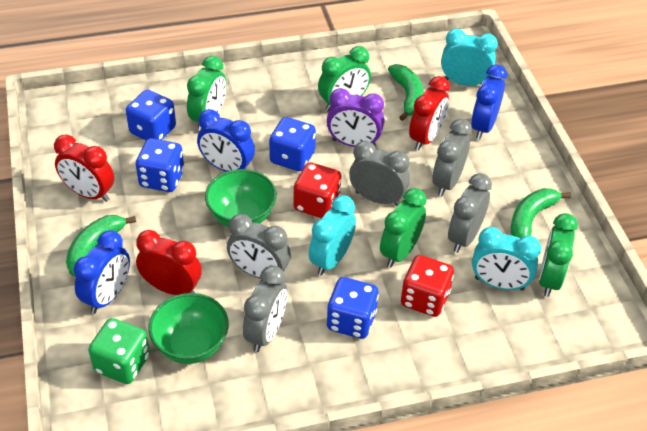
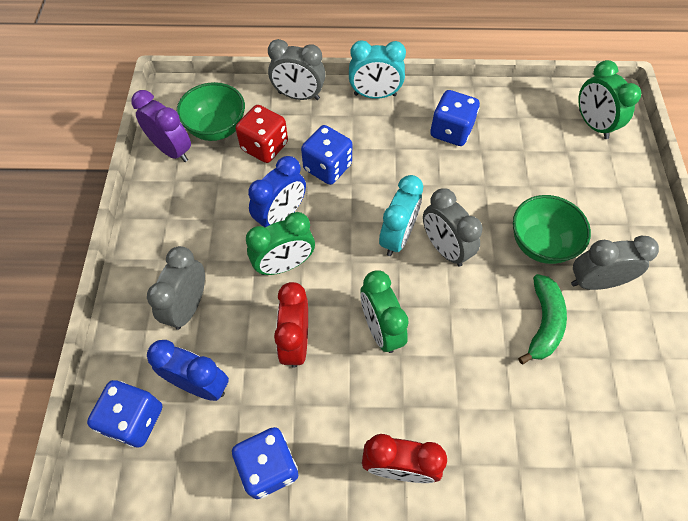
blue clock: [74,230,130,314] [197,109,255,172] [471,65,507,139] = 3 -> [147,340,229,401] [248,156,306,227] = 2
green banana: [66,215,136,277] [388,64,424,121] [511,188,571,238] = 3 -> [518,274,567,364] = 1
green clock: [187,56,226,131] [318,46,371,111] [380,188,427,268] [539,213,578,297] = 4 -> [246,212,315,275] [360,270,409,353] [578,60,641,139] = 3
green dice: [88,318,150,384] = 1 -> none = 0
grey clock: [227,214,291,279] [243,265,287,352] [349,141,410,206] [432,119,472,196] [448,173,492,253] = 5 -> [147,246,205,330] [268,39,326,100] [423,188,483,267] [571,236,659,290] = 4
red clock: [54,134,114,202] [136,230,202,295] [409,76,450,150] = 3 -> [274,282,308,368] [362,434,447,483] = 2
red dice: [294,162,341,218] [401,255,454,317] = 2 -> [235,105,288,163] = 1
turquoise clock: [309,195,356,276] [441,28,498,86] [472,227,541,291] = 3 -> [349,40,406,99] [379,175,423,256] = 2

